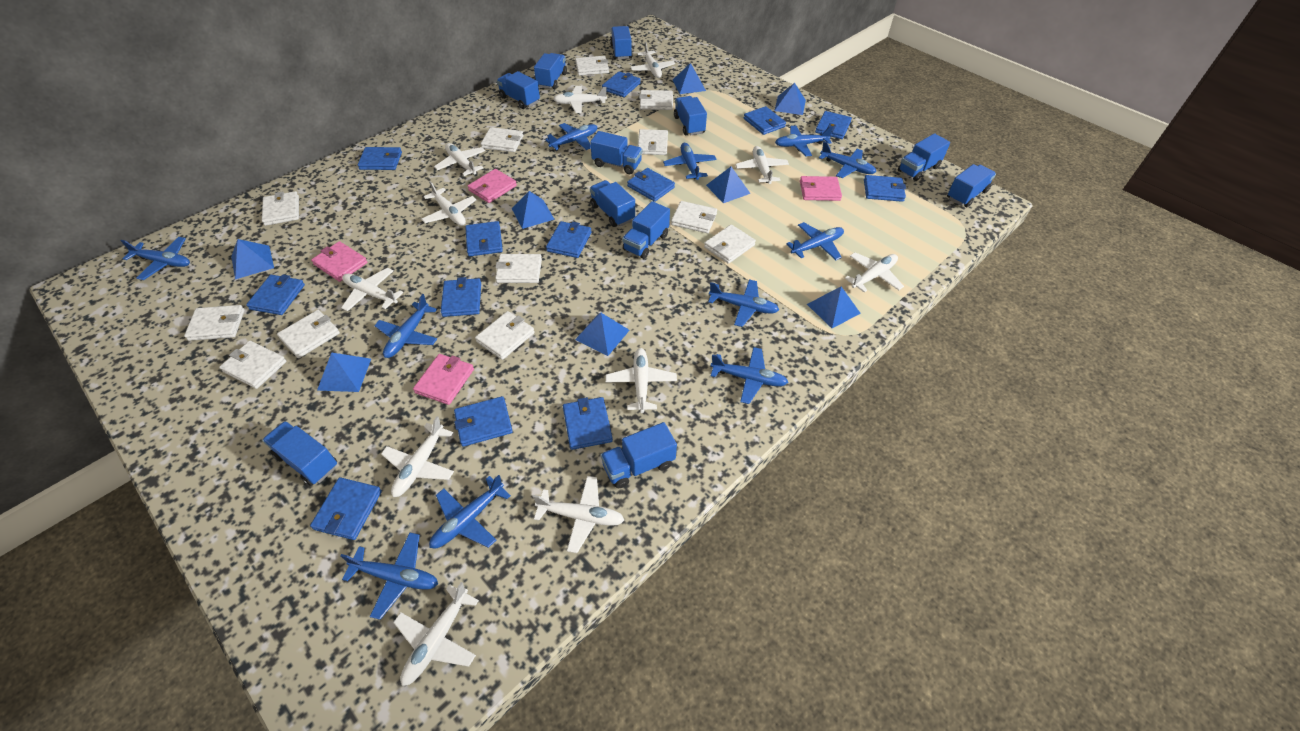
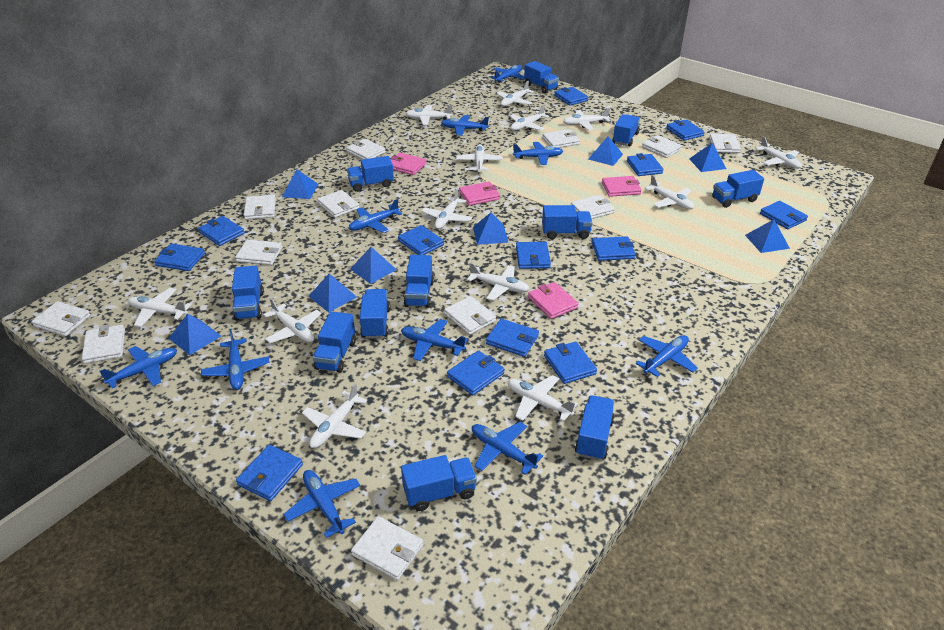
blue plane: [121,237,190,280] [341,533,438,620] [374,294,437,358] [429,475,511,549] [545,123,597,150] [663,143,717,180] [708,279,779,327] [711,347,788,404] [775,126,833,156] [786,222,844,260] [819,142,876,178] = 11 -> [99,346,177,389] [201,329,270,390] [284,470,360,538] [349,199,402,233] [401,319,468,361] [441,115,489,136] [472,422,543,475] [490,65,524,83] [513,142,563,165] [636,335,698,377] = 10
white plane: [341,268,403,311] [381,416,454,497] [393,582,479,686] [421,181,476,226] [434,143,485,176] [533,476,624,553] [553,86,607,113] [606,348,677,413] [630,42,675,78] [735,146,789,184] [845,252,904,293] = 11 -> [128,288,191,327] [264,298,321,343] [302,383,367,448] [405,105,452,125] [422,188,472,229] [456,144,503,172] [467,263,529,300] [496,81,534,106] [508,375,578,422] [510,105,549,131] [563,108,610,130] [645,175,694,210] [755,136,802,169] = 13

